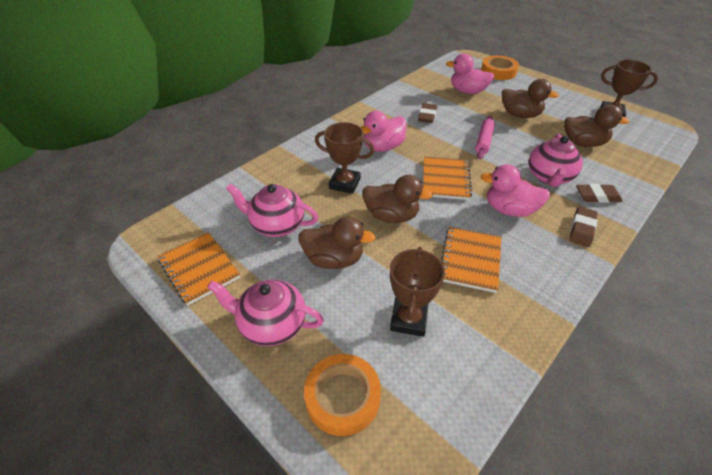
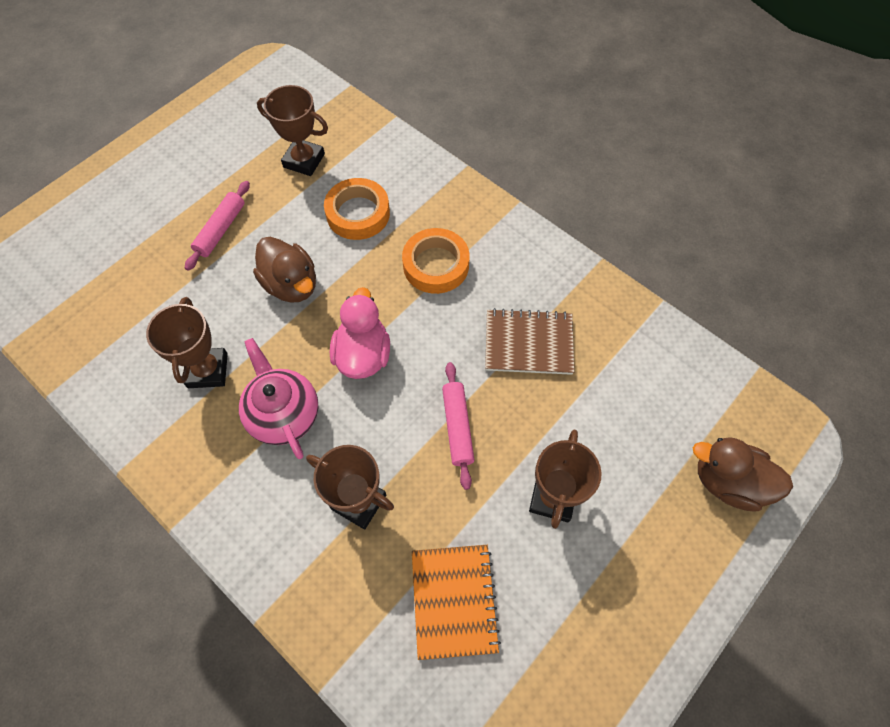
brown duck: [299,217,375,269] [362,175,433,223] [502,79,559,118] [564,104,629,147] = 4 -> [253,237,316,303] [693,437,793,511] = 2
brown eraser: [418,103,437,123] [569,206,598,247] [576,184,623,203] = 3 -> none = 0
brown notebook: none = 0 -> [485,308,574,375] = 1
brown trophy: [315,122,374,194] [390,247,445,337] [600,59,658,117] = 3 -> [146,297,228,388] [257,85,328,176] [306,445,394,530] [529,430,602,529] = 4
orange notebook: [157,232,240,306] [423,156,472,200] [441,227,501,293] = 3 -> [412,545,501,660] = 1
pink duck: [361,111,406,152] [446,53,494,94] [480,164,550,217] = 3 -> [330,287,390,379] = 1
pink rolling pin: [475,115,495,159] = 1 -> [185,181,250,271] [442,362,474,490] = 2
pink teapot: [207,279,324,346] [226,184,318,237] [529,134,583,187] = 3 -> [239,338,318,459] = 1

